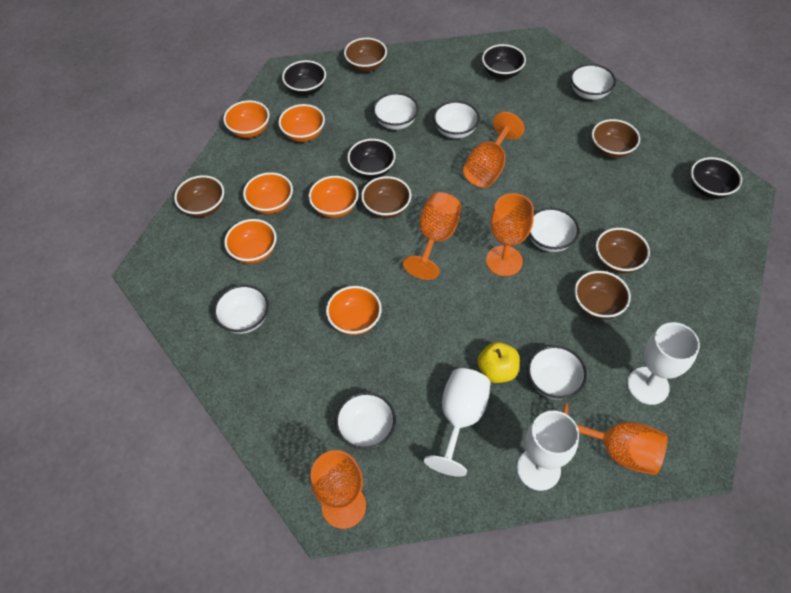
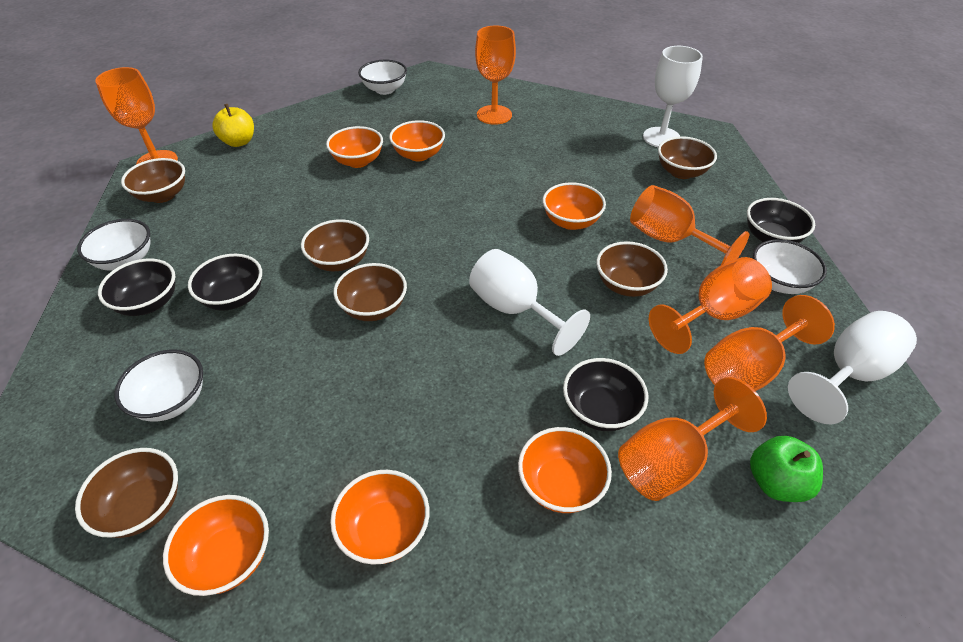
green apple: none = 0 -> [750,436,823,502] = 1
orange goblet: [310,450,366,529] [403,192,461,280] [463,112,524,188] [486,193,534,276] [563,402,668,475] = 5 -> [95,67,178,165] [475,25,516,125] [618,377,767,501] [630,185,750,265] [649,257,772,354] [704,295,835,391] = 6
white bowl: [213,285,269,334] [335,392,396,450] [373,93,419,130] [433,101,480,139] [527,345,587,399] [529,208,579,252] [570,64,616,100] = 7 -> [77,219,150,270] [114,350,203,421] [358,60,407,95] [753,239,827,294] = 4

